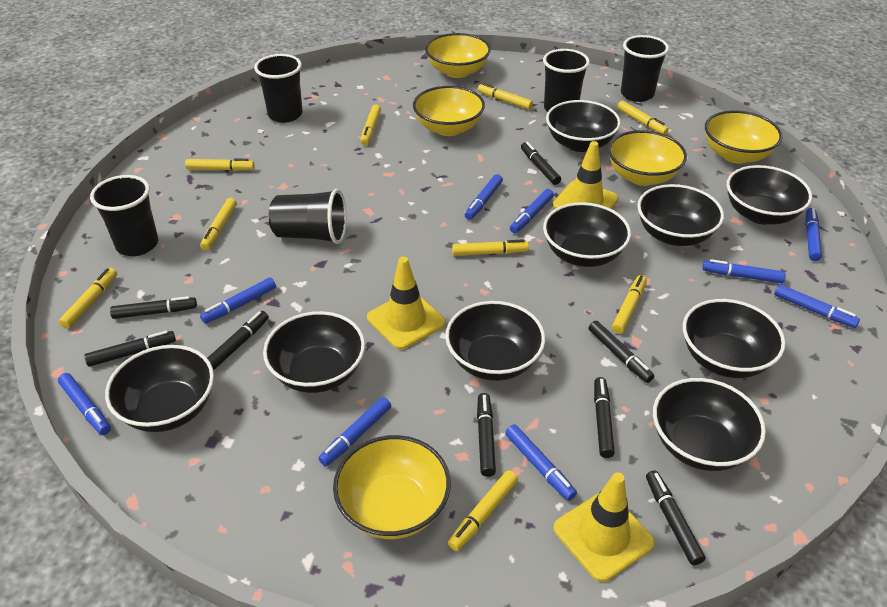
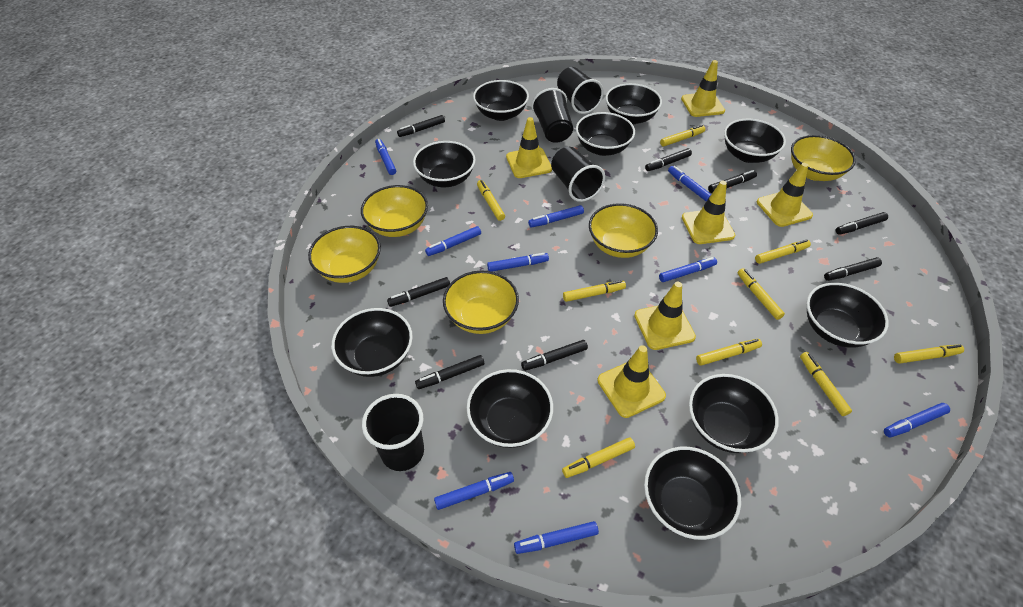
black bowl: [105,345,214,432] [263,311,365,393] [445,301,545,381] [543,202,631,267] [546,100,621,152] [637,184,724,246] [653,378,766,471] [683,299,785,378] [727,165,812,225] = 9 -> [332,308,413,377] [413,141,476,187] [466,369,553,448] [473,80,529,121] [576,112,635,156] [605,83,662,124] [644,447,741,540] [689,374,779,453] [724,119,786,163] [806,283,889,348] = 10
black cup: [90,175,158,256] [254,54,303,123] [269,189,347,244] [543,49,590,112] [621,35,669,102] = 5 -> [362,394,424,471] [532,88,573,143] [551,147,605,202] [557,67,604,114] = 4
yellow traffic cone: [367,257,445,350] [553,141,618,209] [553,472,655,582] = 3 -> [506,117,552,178] [598,345,666,418] [634,282,696,350] [681,60,725,117] [682,181,735,244] [757,163,813,227] = 6

